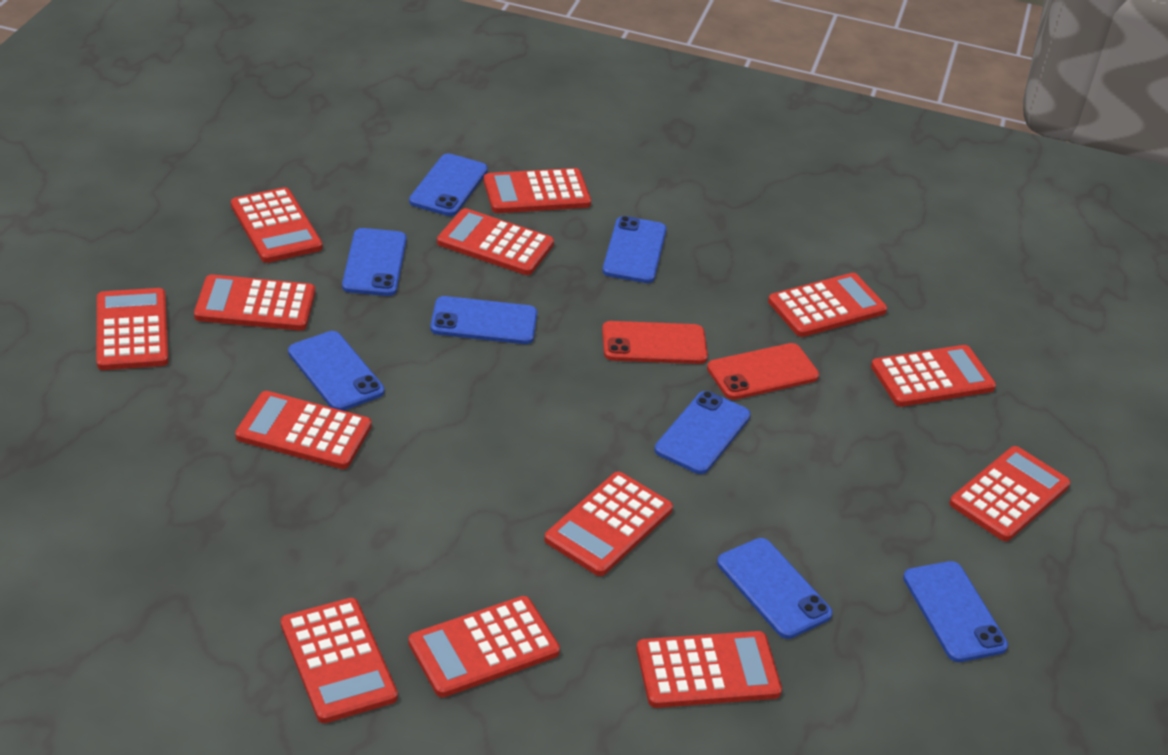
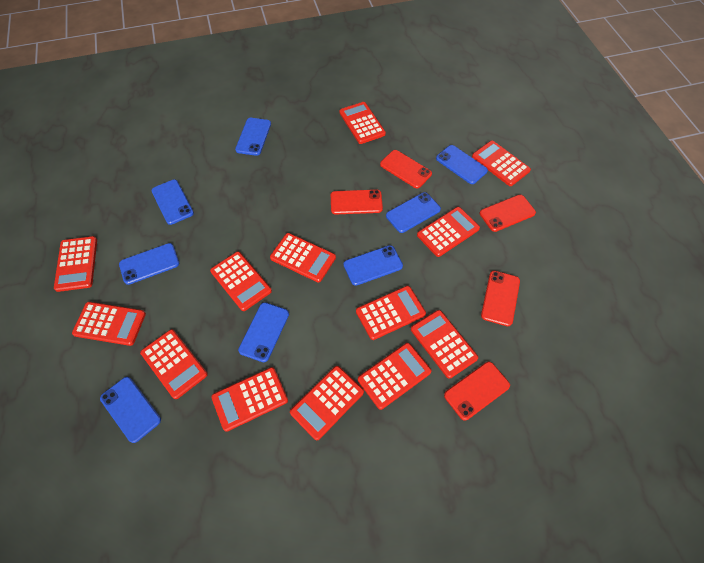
red phone: [602,321,708,364] [707,343,819,400] = 2 -> [331,190,383,215] [380,150,432,188] [444,362,510,420] [480,195,536,232] [481,271,520,326] = 5

